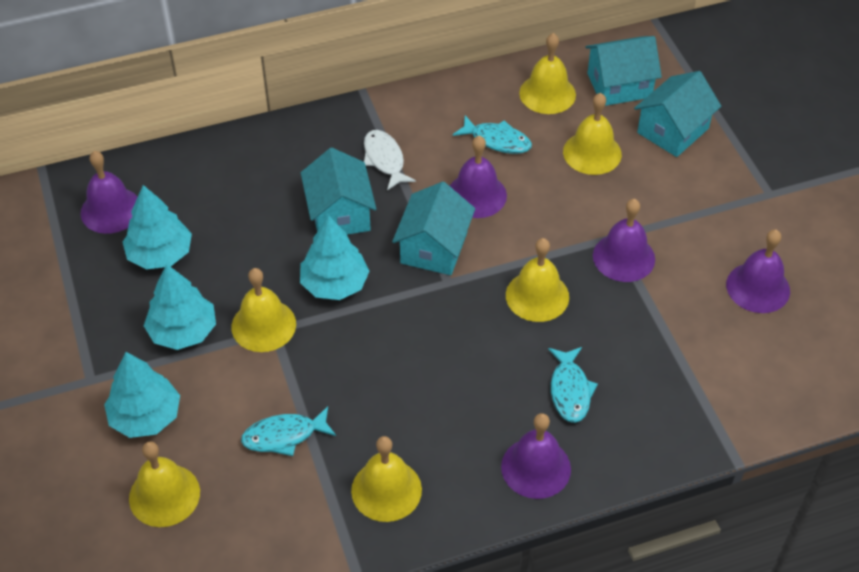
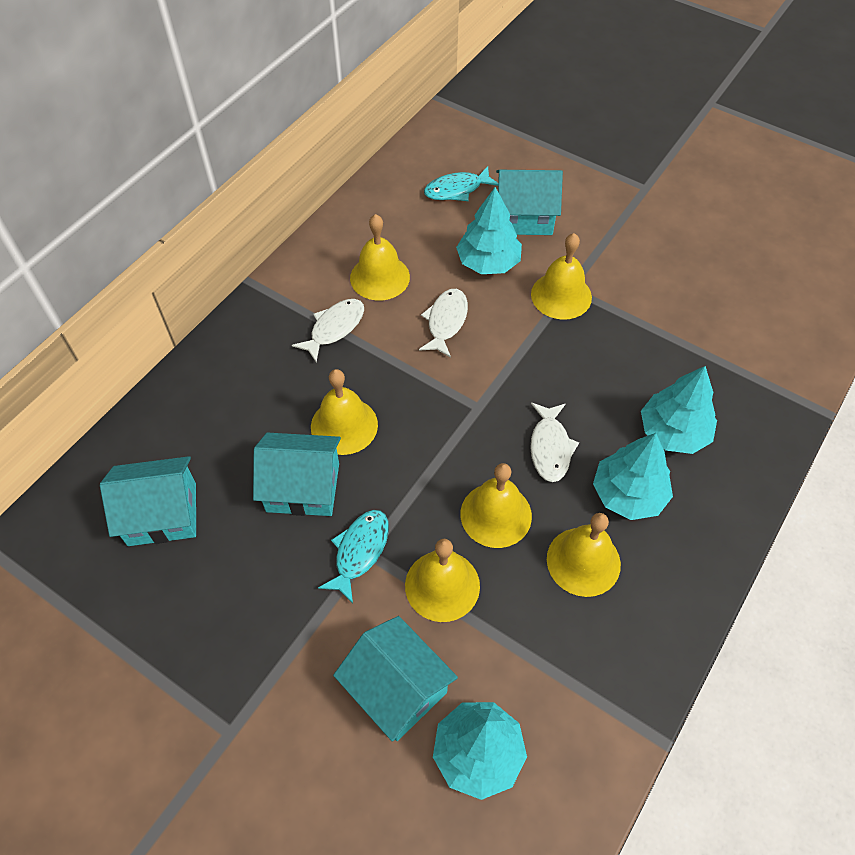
purple bell: [81,151,138,234] [450,136,507,218] [501,413,571,499] [593,199,655,282] [726,230,790,313] = 5 -> none = 0
turquoise fish: [241,406,336,456] [453,115,532,154] [548,347,598,423] = 3 -> [318,510,389,604] [424,166,498,201] = 2
white fish: [364,130,416,191] = 1 -> [292,299,364,363] [419,289,468,358] [530,403,579,482] = 3

